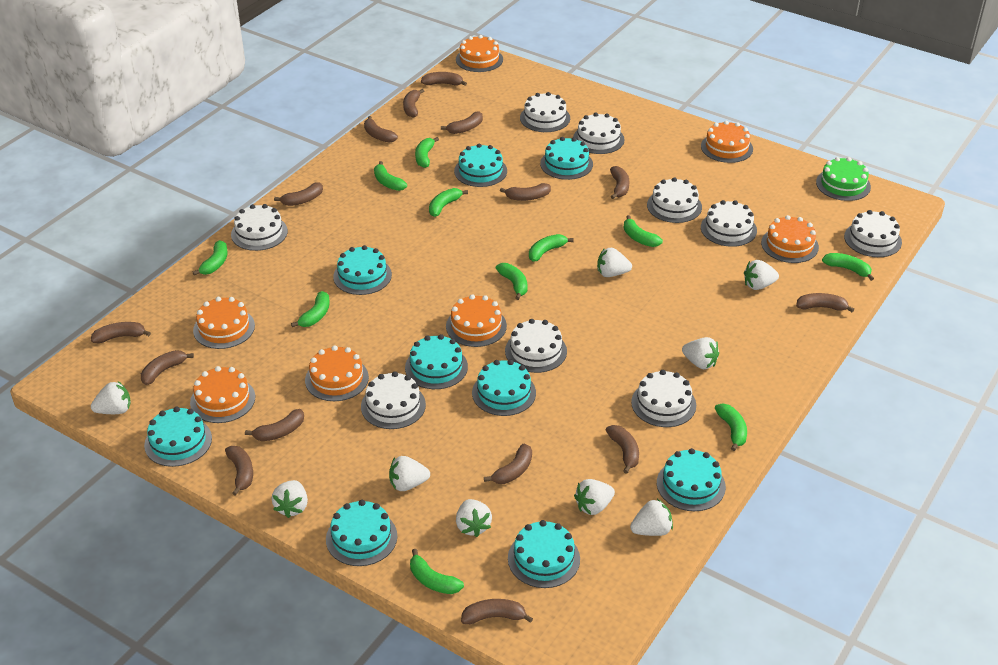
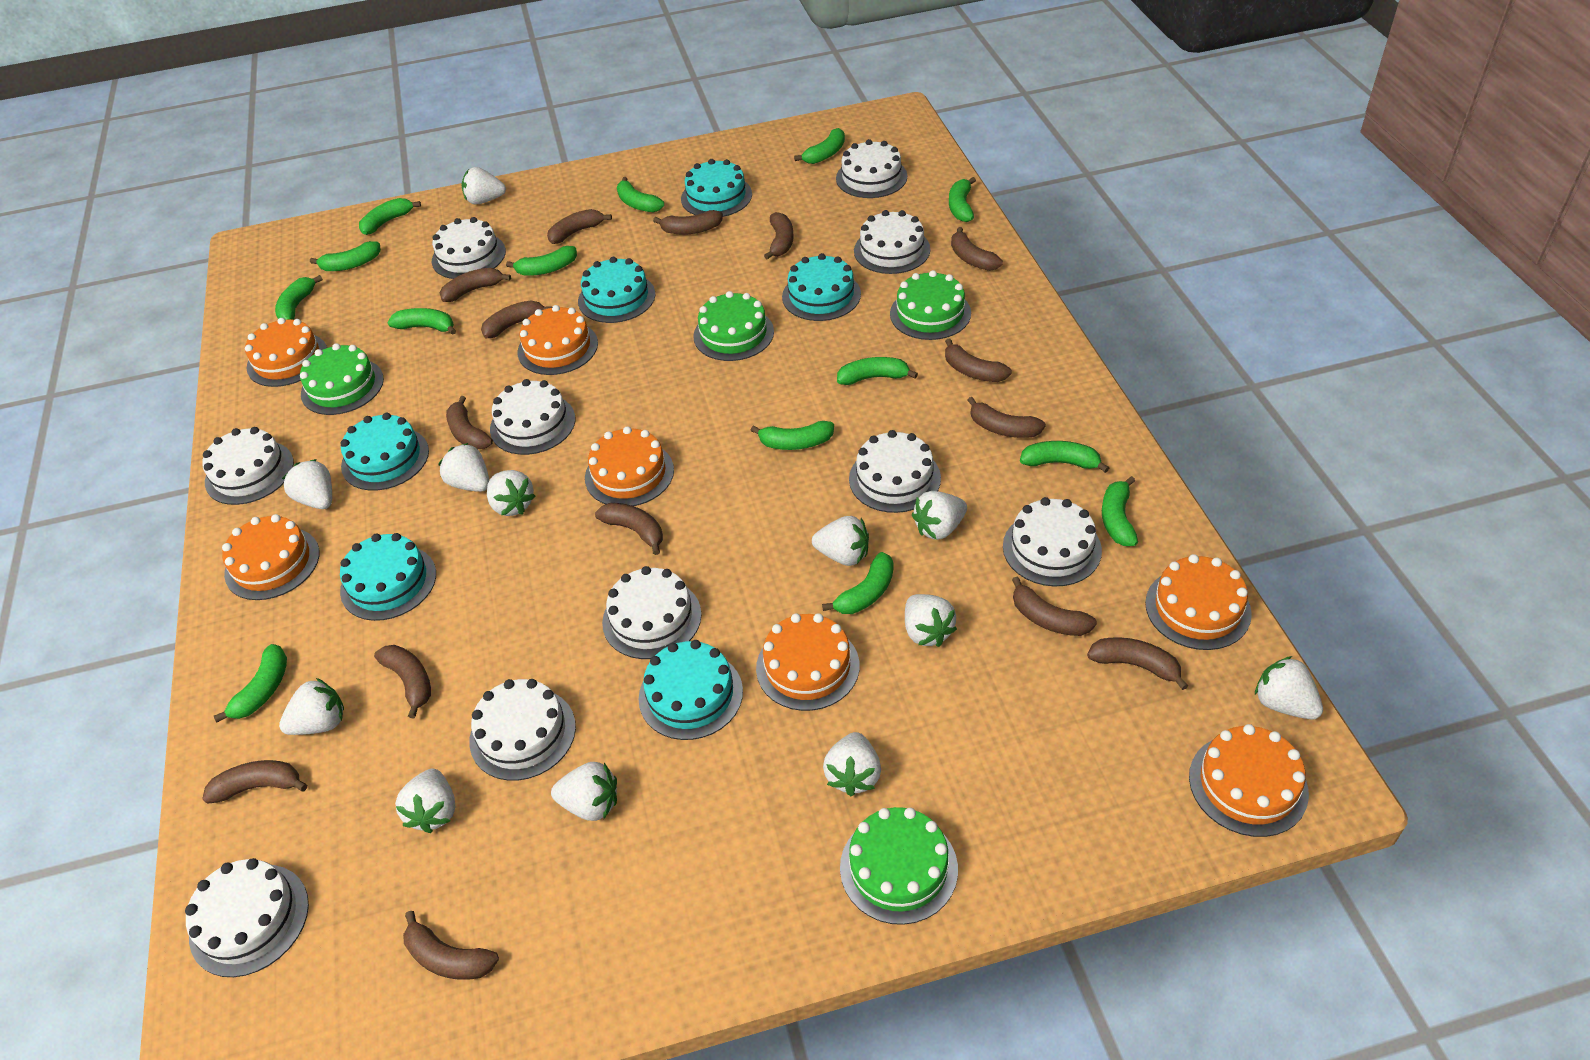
green banana: [193,240,228,275] [291,291,330,327] [374,161,407,191] [410,549,464,594] [415,137,439,168] [429,188,468,217] [496,263,527,300] [529,234,574,262] [623,215,663,247] [715,404,747,451] [822,253,874,281] = 11 -> [214,644,287,722] [275,275,323,320] [310,241,381,271] [359,198,421,235] [387,308,456,335] [506,246,577,276] [617,177,664,212] [751,421,834,450] [794,128,845,164] [822,552,893,614] [837,357,918,385] [949,177,976,222] [1020,441,1109,473] [1102,476,1138,546] = 14
green cake: [816,157,871,201] = 1 -> [300,343,384,415] [693,291,774,361] [840,807,958,925] [890,270,971,340] = 4
turquoise cake: [144,407,212,467] [326,500,397,566] [333,245,392,295] [405,334,468,389] [454,144,507,187] [472,360,536,416] [508,520,580,588] [540,137,593,180] [657,448,726,511] = 9 -> [340,413,429,491] [340,533,436,621] [578,257,655,323] [639,640,743,740] [681,159,752,217] [782,253,861,321] = 6
white cake: [231,204,288,251] [361,371,426,429] [505,319,567,373] [520,92,570,132] [573,112,625,154] [631,370,696,427] [647,177,702,223] [701,200,757,247] [844,210,902,257] = 9 -> [185,858,309,977] [202,427,294,505] [432,217,506,279] [469,679,576,781] [490,379,575,455] [602,566,702,659] [836,139,907,198] [849,430,941,513] [854,210,930,274] [1003,497,1102,586] = 10
white strawberry: [91,381,131,414] [271,480,308,518] [389,456,430,491] [456,499,492,537] [574,479,615,515] [597,248,632,277] [630,499,673,536] [682,337,719,369] [744,260,779,290] = 9 -> [279,678,344,735] [282,459,332,509] [395,769,455,833] [438,443,489,492] [462,167,506,205] [487,470,535,516] [551,762,617,821] [812,516,869,566] [823,732,881,796] [905,594,957,647] [912,491,967,540] [1255,656,1323,719] = 12

